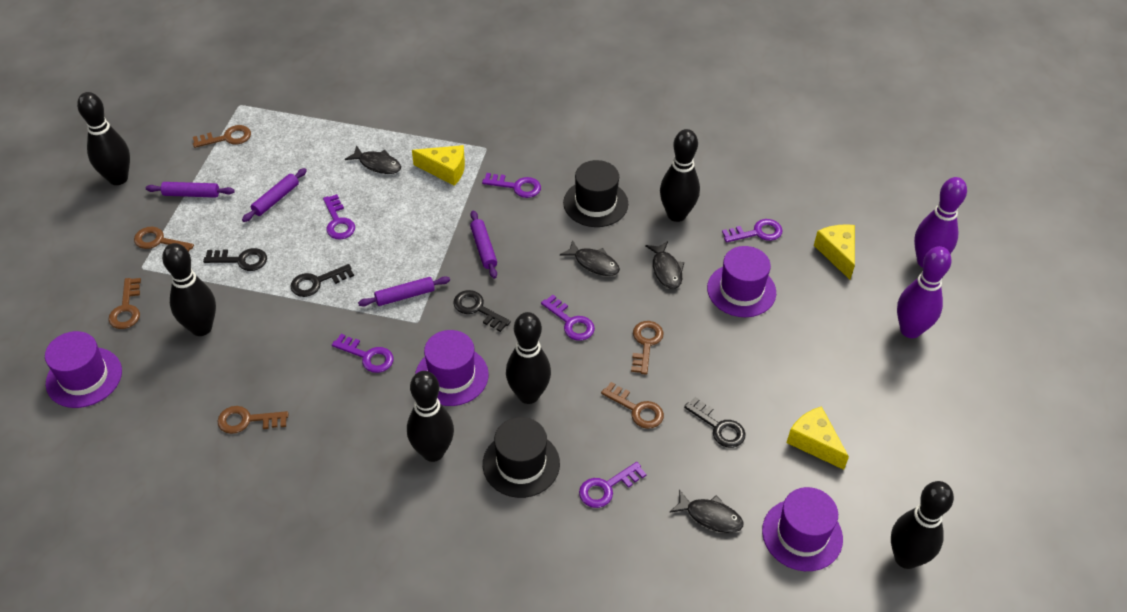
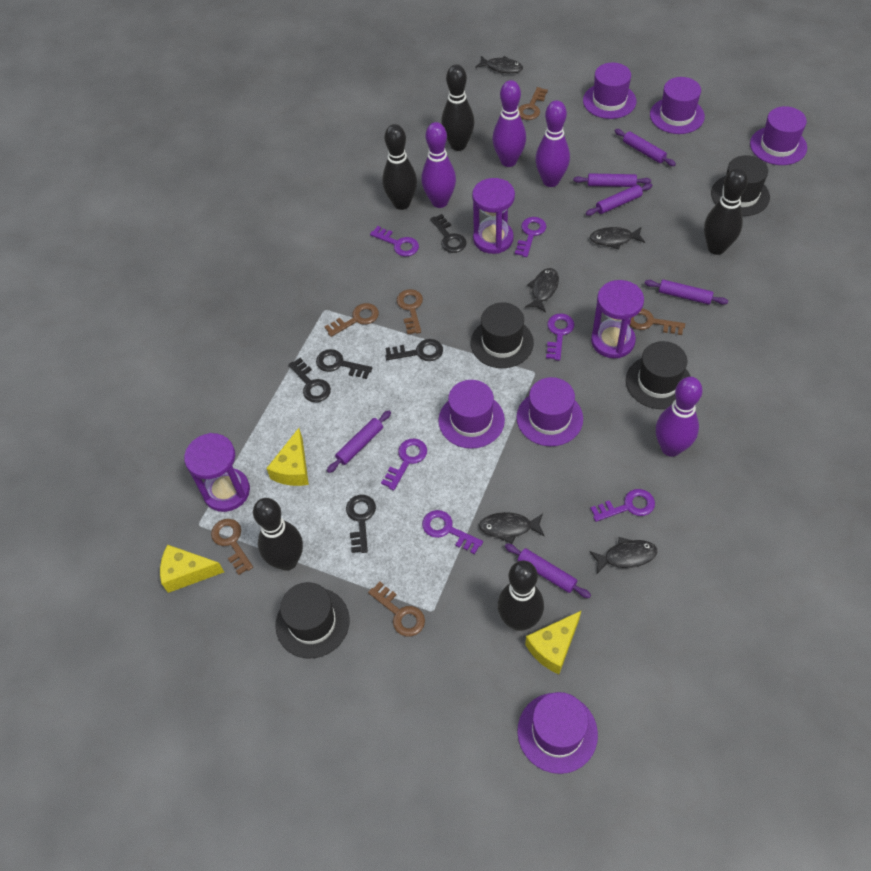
black bowling pin: [77,92,130,185] [162,243,216,336] [407,371,454,462] [506,312,551,404] [660,129,700,222] [891,481,954,569] = 6 -> [253,498,303,571] [382,124,417,210] [441,64,475,151] [498,561,544,631] [704,168,748,255] = 5
black fish: [345,145,401,174] [560,240,620,276] [645,241,684,289] [670,489,743,533] = 4 -> [475,56,523,73] [479,512,545,544] [525,268,559,313] [589,537,657,574] [590,227,645,250] = 5
black hat: [483,417,560,498] [563,160,628,227] = 2 -> [275,582,350,658] [471,303,534,368] [626,341,691,409] [711,155,770,216] = 4
black key: [203,248,267,271] [290,264,354,297] [453,290,511,332] [684,397,746,448] = 4 -> [288,358,331,402] [316,349,372,379] [346,495,376,553] [385,339,443,361] [430,214,467,253] = 5
purple bowling pin: [897,246,951,338] [914,177,967,268] = 2 -> [421,122,456,208] [492,80,526,167] [535,100,570,187] [656,377,702,457] = 4
purple hat: [45,331,122,408] [415,330,489,406] [707,246,776,317] [762,487,843,571] = 4 -> [438,380,505,449] [517,377,583,446] [517,692,598,774] [583,63,636,119] [650,77,705,134] [750,106,807,165] = 6
purple hourglass: none = 0 -> [184,433,250,512] [472,178,515,254] [591,280,644,358] = 3
purple rolling pin: [146,182,235,198] [242,168,307,222] [358,276,450,307] [470,211,497,279] = 4 -> [327,411,391,473] [505,543,591,598] [573,173,651,187] [586,183,652,216] [615,129,676,166] [644,280,728,305] = 6

